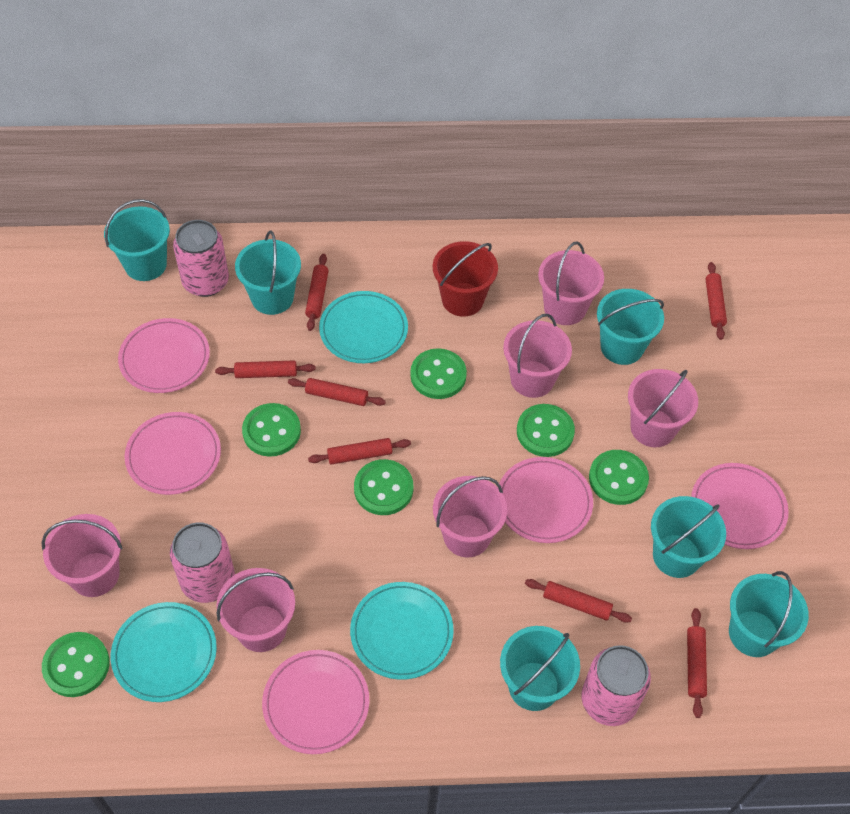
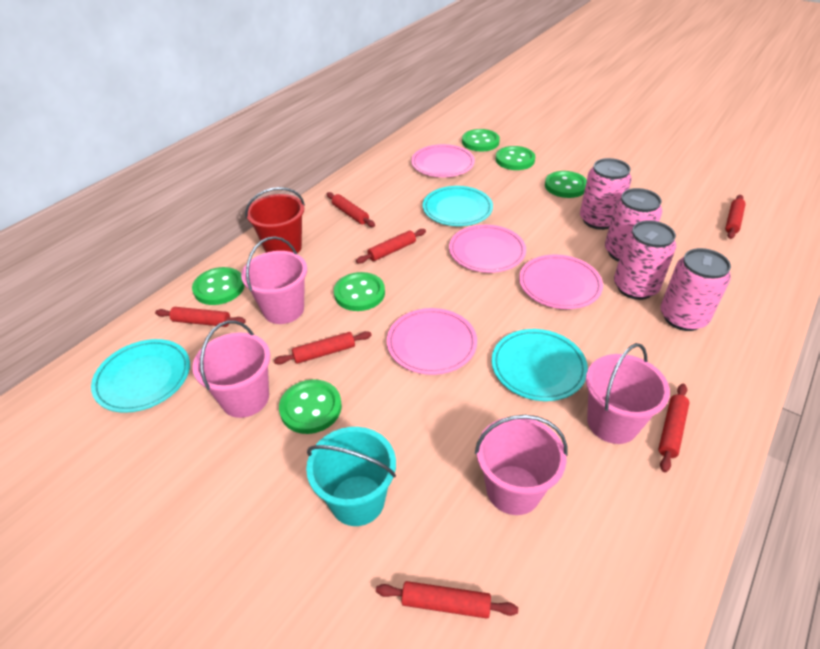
pink bucket: [42,514,122,597] [216,568,295,652] [433,476,507,557] [503,314,572,398] [538,242,604,325] [628,369,698,447] = 6 -> [192,320,270,418] [241,236,307,324] [475,415,568,515] [586,343,670,444] = 4
pink can: [170,522,235,603] [173,220,229,297] [582,645,651,726] = 3 -> [580,158,632,230] [605,188,662,262] [614,220,676,300] [660,248,731,331] = 4
pink plate: [118,318,210,393] [125,412,221,495] [262,650,369,754] [499,457,593,543] [691,463,789,549] = 5 -> [387,308,477,375] [411,144,475,177] [449,225,526,273] [519,255,603,309] = 4
turquoise bucket: [104,199,170,281] [235,230,301,315] [500,626,580,711] [597,289,664,365] [651,496,726,578] [729,571,809,657] = 6 -> [306,427,396,526] = 1

